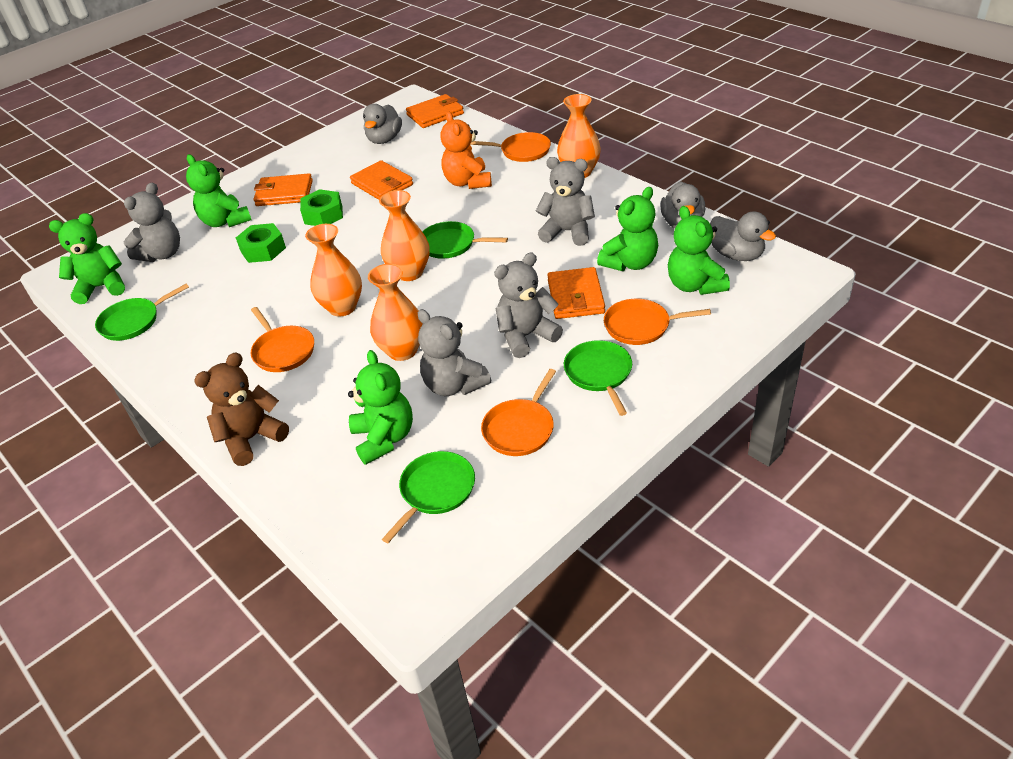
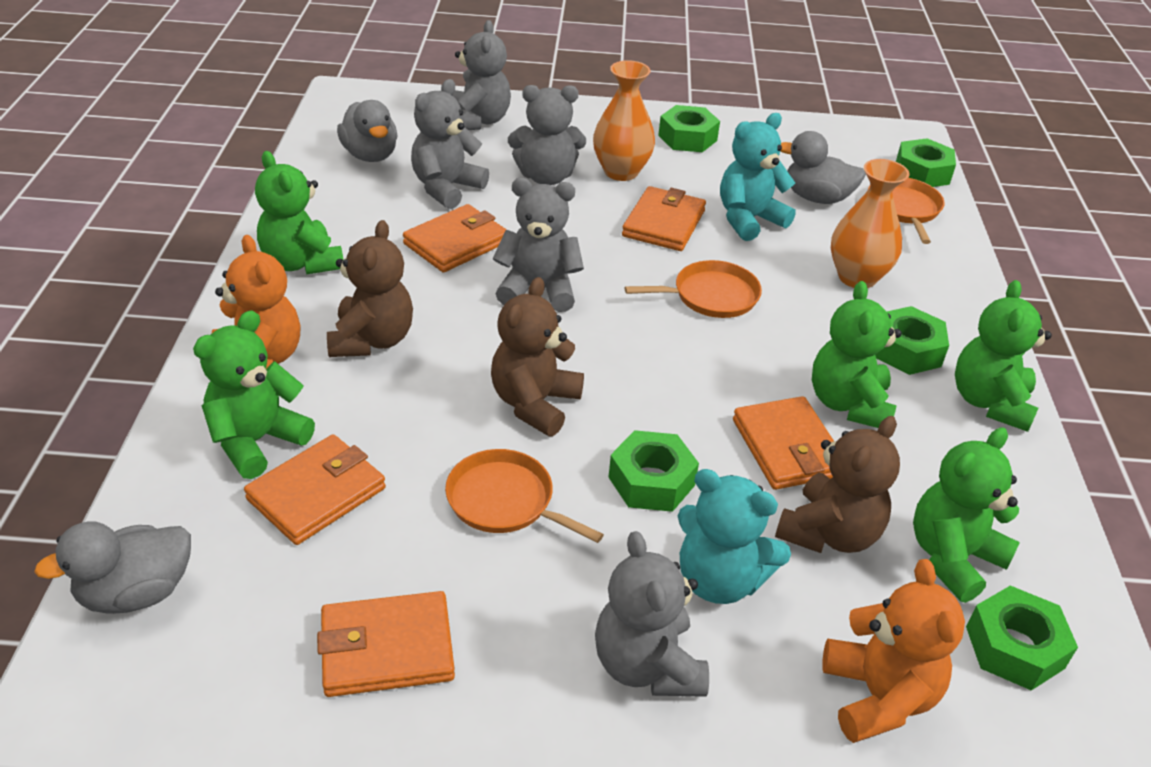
brown teddy bear: [194,352,289,466] = 1 -> [327,220,413,357] [491,277,584,436] [775,416,900,553] = 3
green nut: [236,223,286,263] [300,189,343,226] = 2 -> [609,430,699,512] [658,105,720,152] [875,306,949,375] [896,138,956,187] [966,586,1078,691] = 5
green pan: [95,284,189,341] [382,451,475,543] [422,221,508,259] [564,340,632,416] = 4 -> none = 0
grey teddy bear: [124,183,180,262] [418,309,491,396] [494,253,563,358] [536,157,595,246] = 4 -> [411,79,489,209] [452,20,511,130] [493,178,584,312] [508,85,586,185] [595,531,709,697] = 5
orange pan: [251,307,314,372] [470,132,551,162] [481,369,556,456] [604,299,711,345] = 4 -> [445,449,604,543] [625,260,762,318] [868,178,945,244] = 3
orange teddy bear: [440,112,492,189] = 1 -> [212,235,300,369] [822,559,965,743] = 2
orange vase: [305,224,362,317] [368,264,423,361] [379,190,430,281] [557,94,601,178] = 4 -> [593,60,655,181] [831,159,910,288] = 2
orange wallet: [253,173,313,206] [350,160,413,200] [406,94,464,128] [548,267,605,319] = 4 -> [244,434,386,545] [317,591,455,697] [403,204,507,273] [622,186,706,251] [733,396,834,490] = 5
turquoise teddy bear: none = 0 -> [678,469,791,604] [720,113,796,241] = 2

